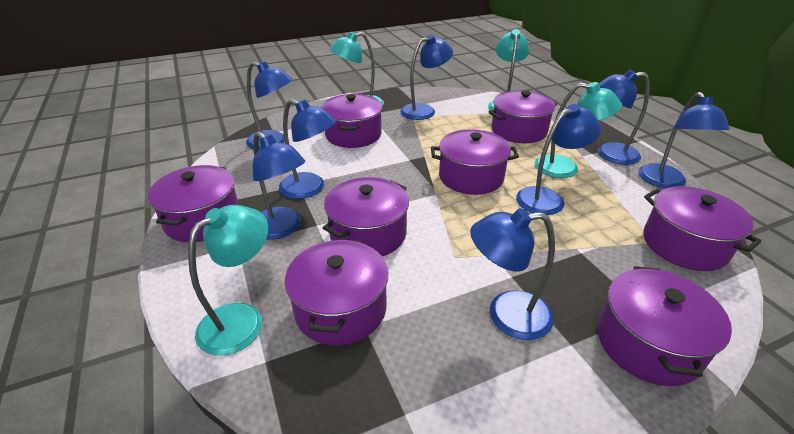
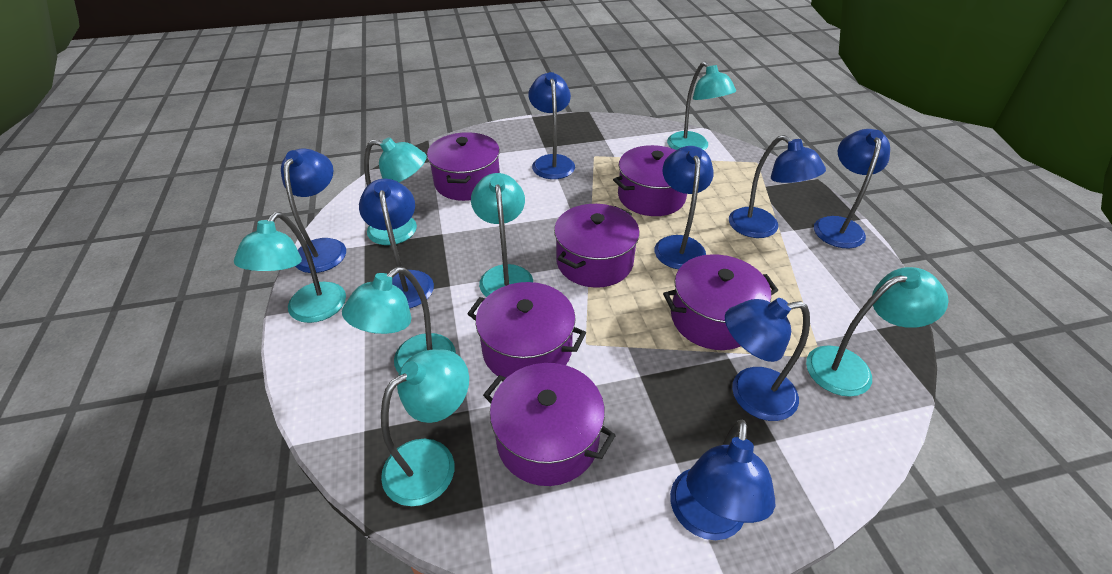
purple pot: [148,165,239,242] [285,239,388,345] [321,94,382,148] [323,177,409,256] [431,129,519,195] [488,90,557,143] [597,266,732,386] [643,186,762,271] = 8 -> [427,132,500,201] [467,282,586,378] [483,363,616,486] [554,204,640,288] [613,145,687,216] [663,254,778,350] = 6
turquoise lamp: [188,205,268,356] [330,32,384,106] [488,29,529,110] [534,82,622,178] = 4 -> [234,212,346,323] [342,267,456,373] [364,137,427,245] [381,349,469,506] [471,173,533,297] [667,62,736,151] [806,267,948,397] = 7

